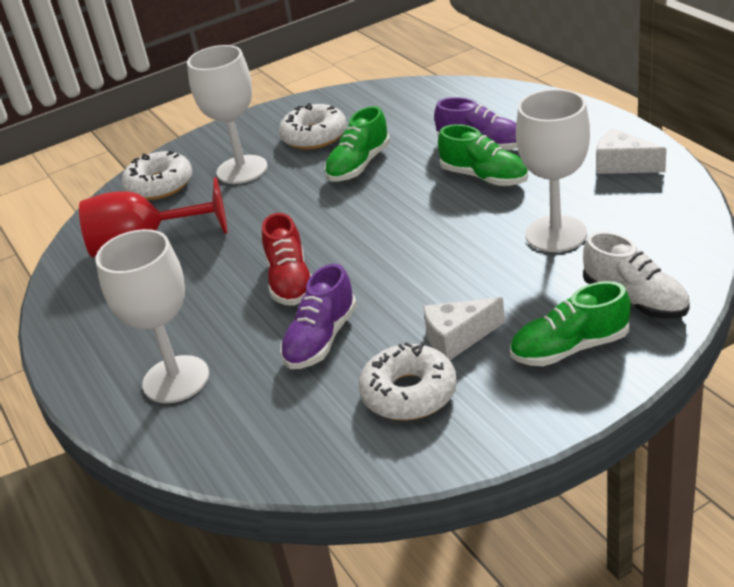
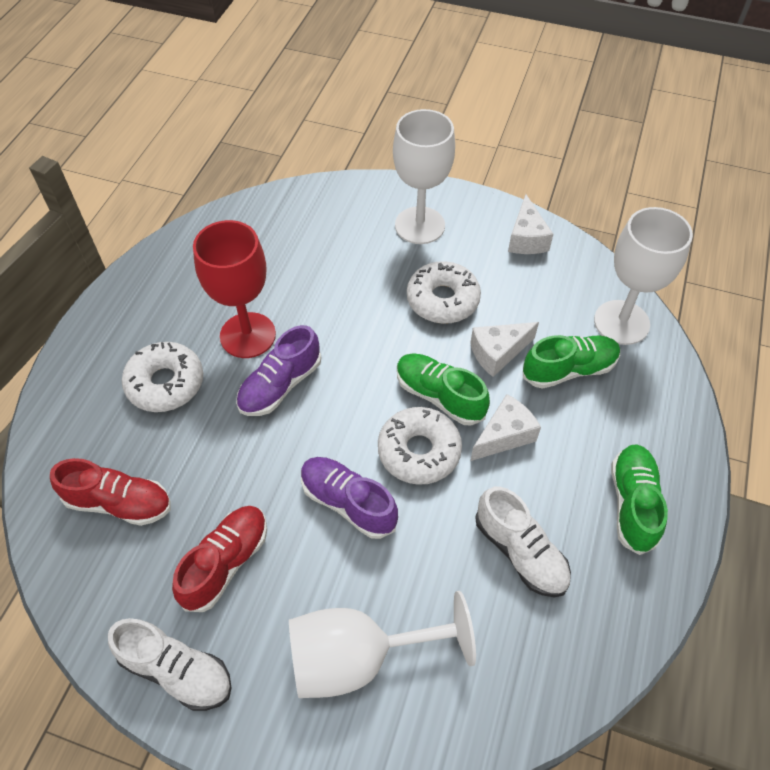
red shoe: [262,213,311,306] = 1 -> [50,458,171,526] [172,506,267,612] = 2
white cheese: [423,297,505,360] [596,128,666,174] = 2 -> [470,322,539,377] [470,394,541,461] [508,194,553,254] = 3
white shoe: [583,231,690,319] = 1 -> [108,618,232,711] [475,486,571,597] = 2

